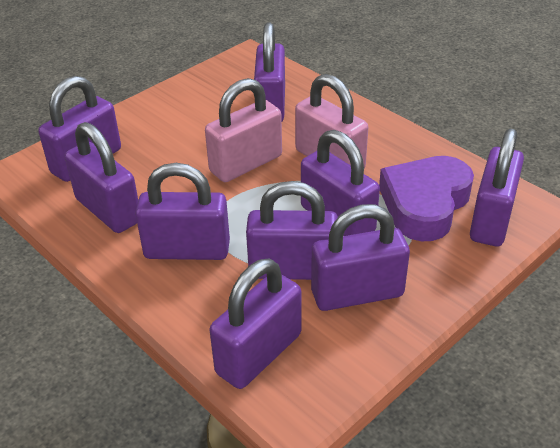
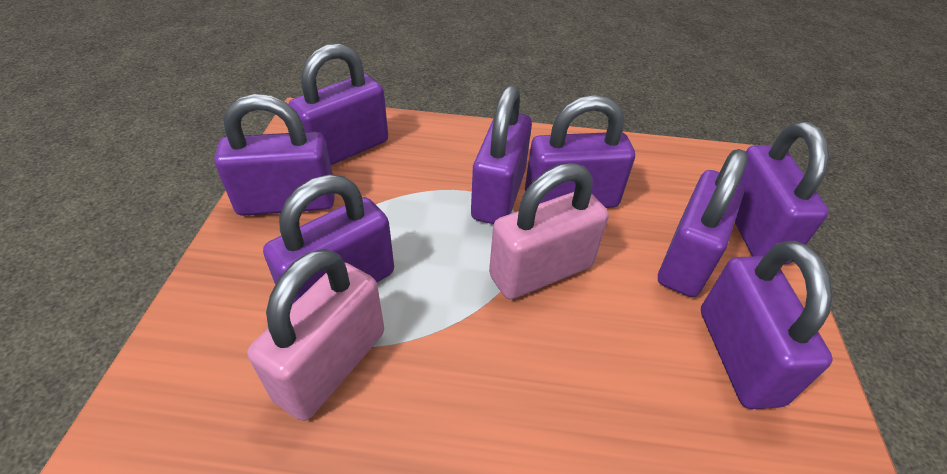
purple heart: [379,156,474,241] = 1 -> none = 0
purple padlock: [38,76,121,182] [65,122,138,233] [135,163,230,260] [210,258,301,389] [246,181,338,280] [254,23,285,121] [301,130,380,236] [311,204,410,311] [470,129,524,246] = 9 -> [214,94,335,216] [263,174,394,305] [288,43,388,165] [471,85,532,224] [525,95,635,208] [658,149,748,297] [701,241,833,409] [735,122,829,264] = 8

